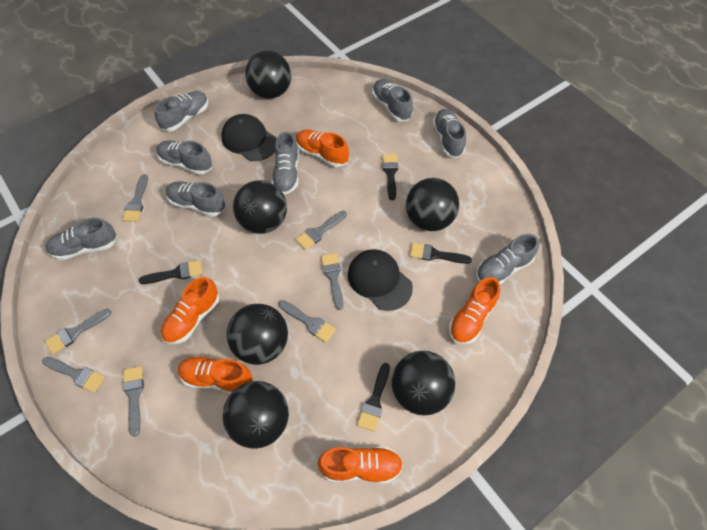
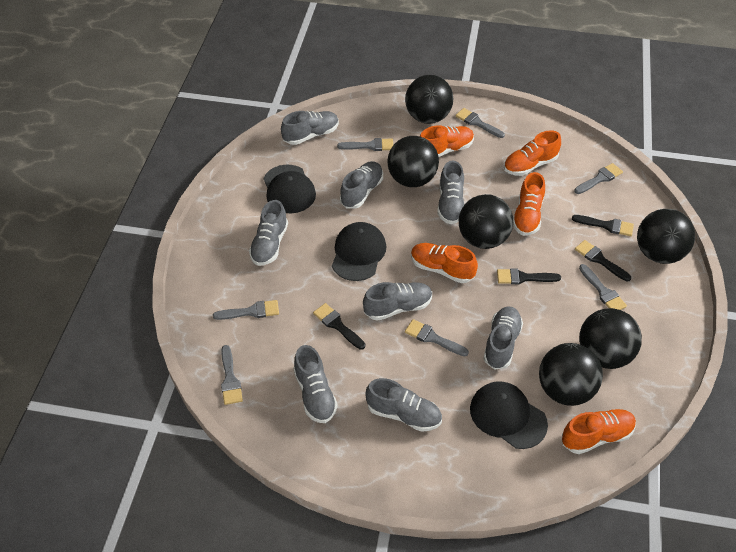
black cap: [221,114,277,161] [348,249,413,311] = 2 -> [263,165,316,213] [332,222,386,281] [470,381,548,449] = 3

